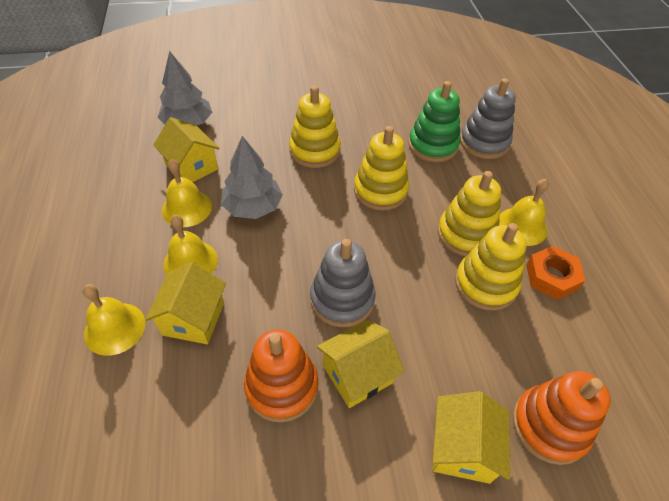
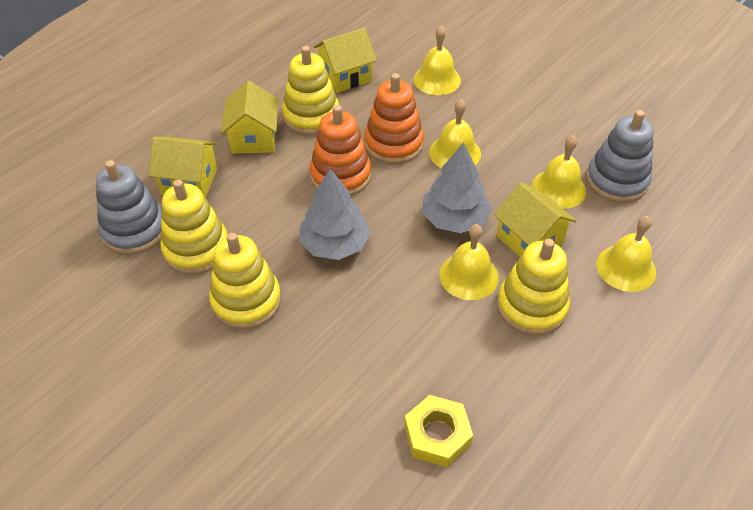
green stacking toy: [408,81,460,162] = 1 -> none = 0
orange nut: [526,246,586,300] = 1 -> none = 0
yellow bell: [83,284,145,356] [162,159,212,227] [163,215,218,276] [499,179,549,246] = 4 -> [414,26,461,95] [429,99,481,168] [439,224,499,300] [532,135,586,209] [596,216,656,292] = 5
yellow nut: none = 0 -> [404,395,473,467] = 1

